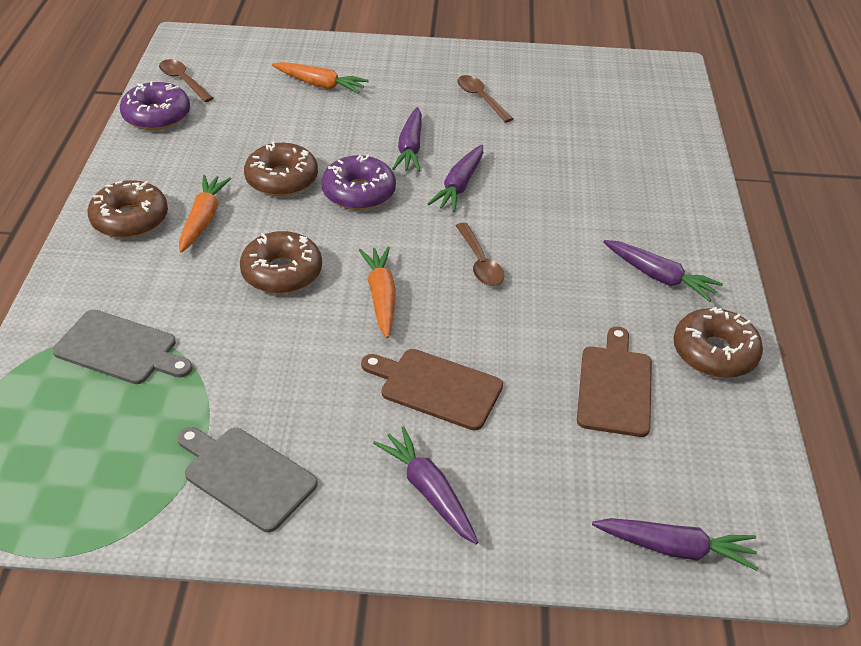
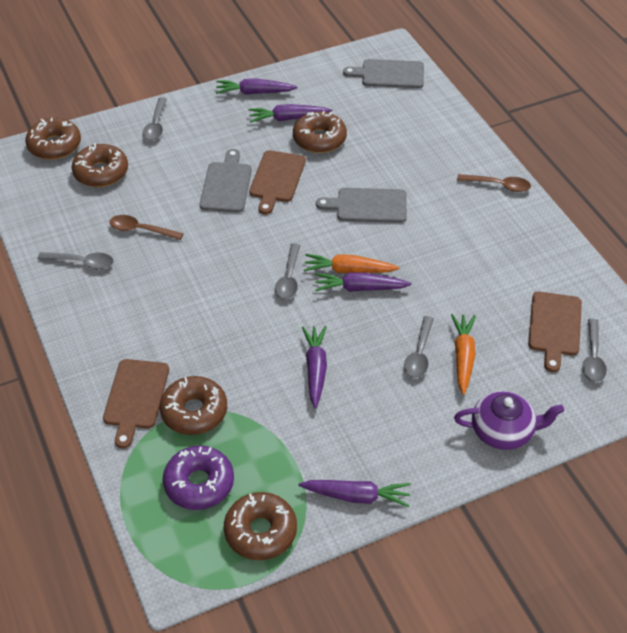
brown cutting board: [361,349,503,430] [577,327,652,437] = 2 -> [103,359,169,449] [249,150,306,214] [528,291,582,372] = 3
brown donut: [87,180,168,238] [240,231,322,294] [244,141,318,196] [674,307,763,378] = 4 -> [25,118,81,160] [71,143,128,187] [160,376,227,435] [224,492,297,560] [293,111,347,153] = 5
brown spoon: [159,59,213,102] [456,223,504,286] [457,75,513,123] = 3 -> [109,215,183,240] [457,174,531,192] = 2
grey cutting board: [52,310,192,384] [177,427,318,532] = 2 -> [200,149,252,212] [316,188,407,223] [343,59,424,88] = 3
grey spoon: none = 0 -> [38,252,114,270] [142,97,167,141] [275,243,300,299] [404,316,434,378] [582,319,607,382] = 5
orange carrot: [179,175,231,253] [272,62,369,94] [359,247,396,338] = 3 -> [304,254,399,273] [451,314,476,395] = 2
purple donut: [120,81,190,130] [321,154,396,210] = 2 -> [163,445,234,510] = 1
purple teapot: none = 0 -> [454,391,564,450] = 1

